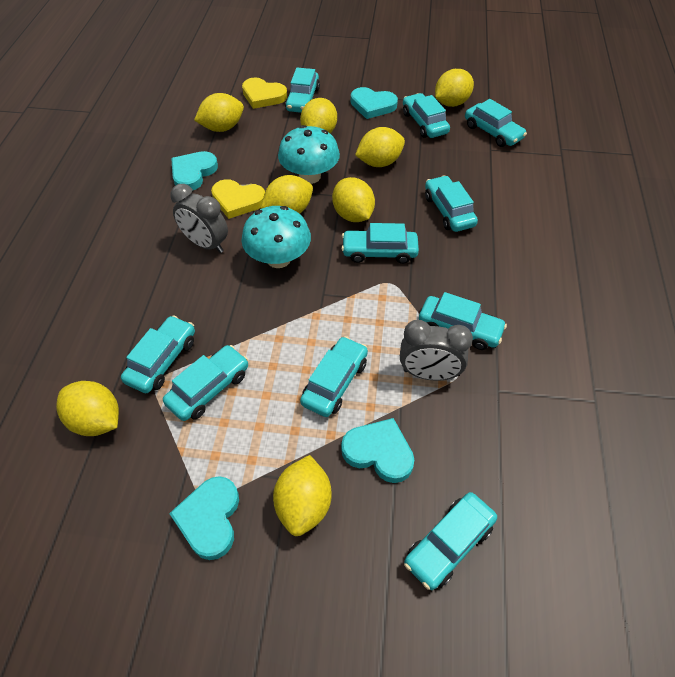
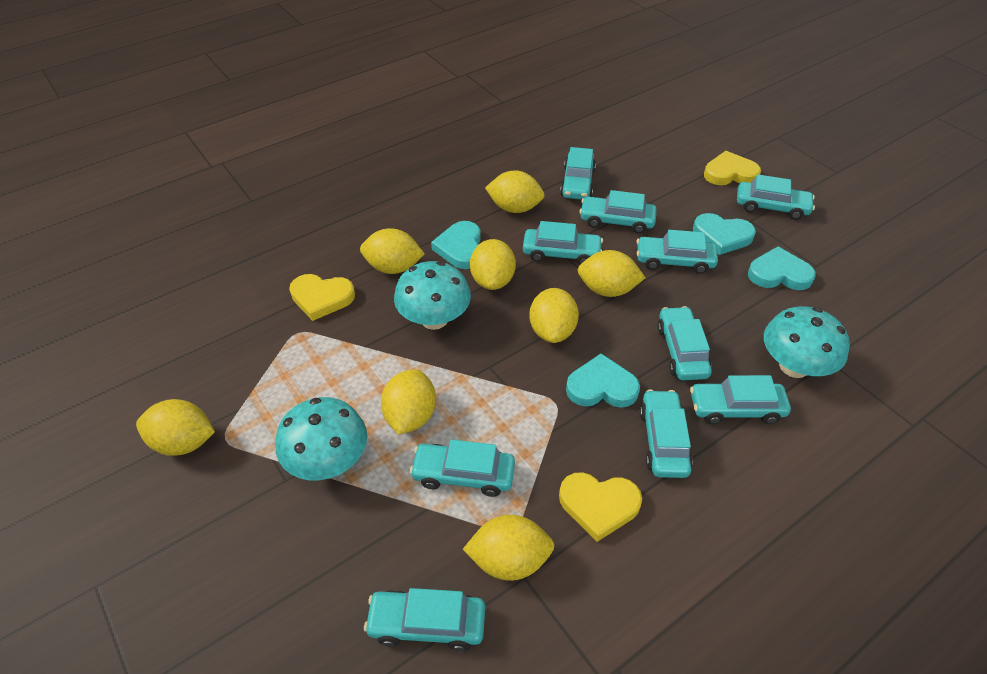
grey clock: [171,184,228,253] [400,320,473,381] = 2 -> none = 0
turquoise mushroom: [241,206,311,268] [278,125,340,184] = 2 -> [276,397,367,480] [394,261,471,330] [764,306,850,378] = 3
yellow heart: [211,179,265,219] [242,78,287,109] = 2 -> [289,274,355,321] [559,472,642,542] [704,151,761,185] = 3

